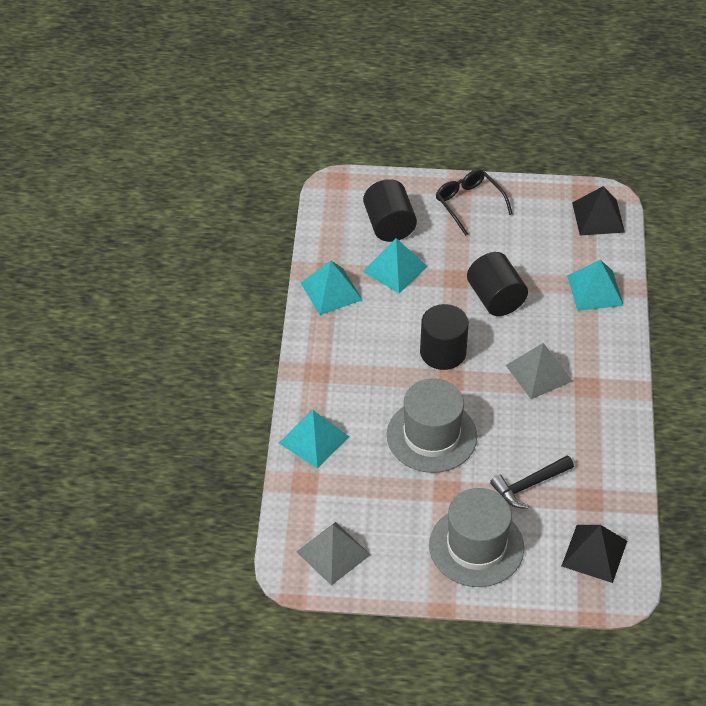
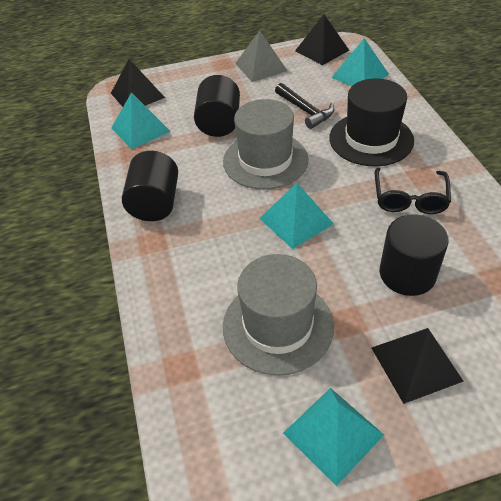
black hat: none = 0 -> [329,79,414,166] = 1
black pyramid: [562,525,627,583] [572,186,625,235] = 2 -> [111,59,165,107] [295,14,349,65] [372,328,464,404] = 3
grey pyramid: [296,522,371,586] [506,343,573,399] = 2 -> [235,30,287,82] = 1

